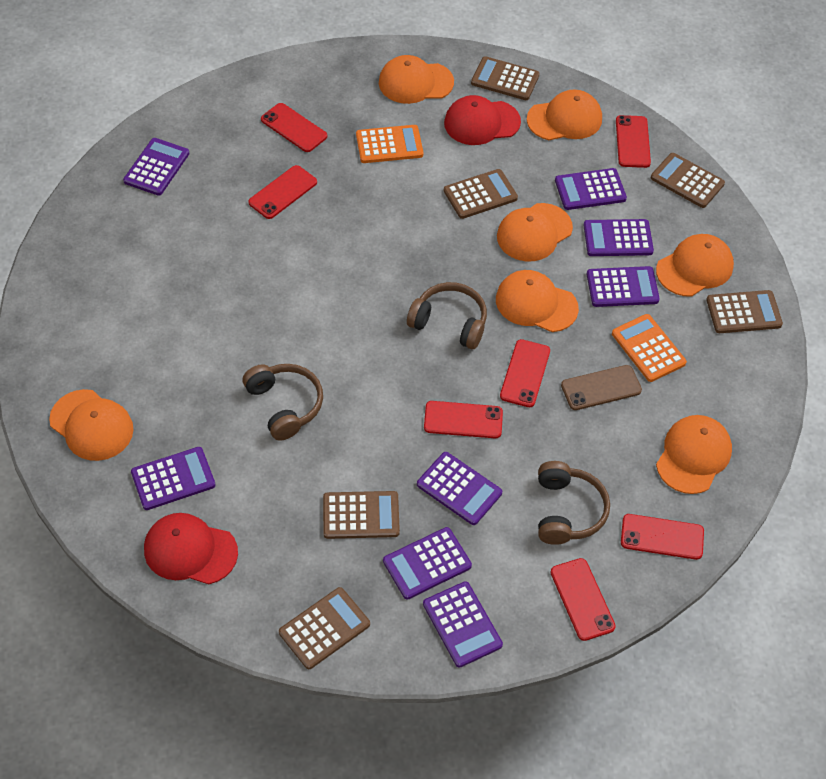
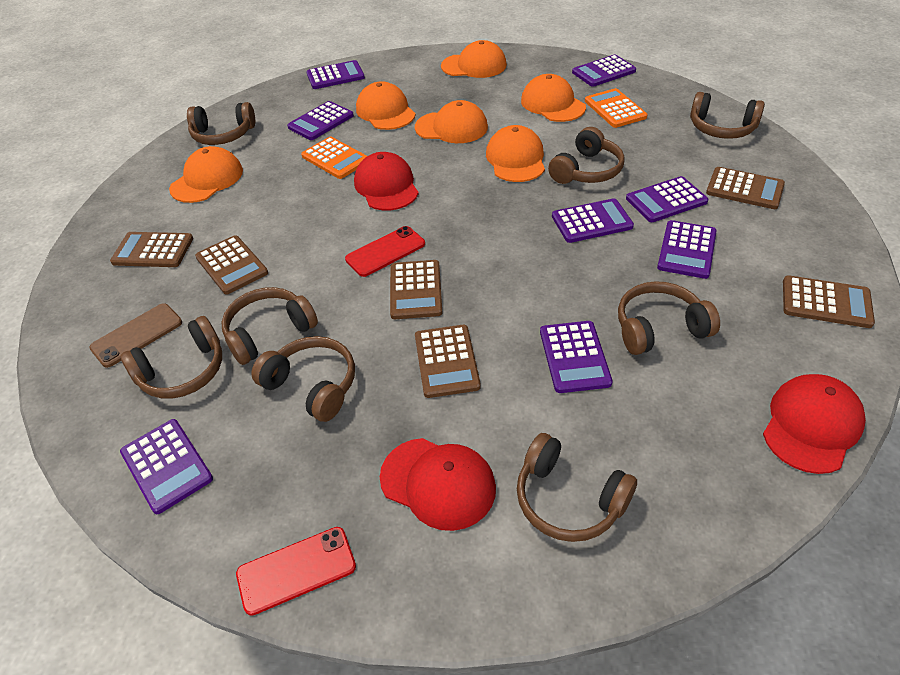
brown headphones: [243,364,323,441] [407,282,487,349] [538,461,610,545] = 3 -> [120,316,222,398] [187,102,255,145] [222,287,318,365] [251,336,355,422] [517,433,637,542] [548,127,625,184] [618,281,720,355] [690,92,765,139] = 8
orange cap: [49,389,134,461] [379,55,454,104] [496,270,579,332] [497,203,573,261] [527,89,602,140] [656,234,734,297] [656,415,732,494] = 7 -> [169,146,243,203] [356,81,416,130] [415,100,488,143] [441,40,507,78] [486,125,545,182] [521,74,586,122] = 6
red cap: [144,513,238,584] [444,95,521,145] = 2 -> [354,152,419,211] [380,438,496,531] [763,374,866,474] = 3
red phone: [248,165,317,219] [261,103,327,152] [424,401,503,438] [500,339,550,407] [550,558,616,641] [616,115,651,168] [621,514,704,560] = 7 -> [236,527,356,616] [345,226,425,277] = 2

